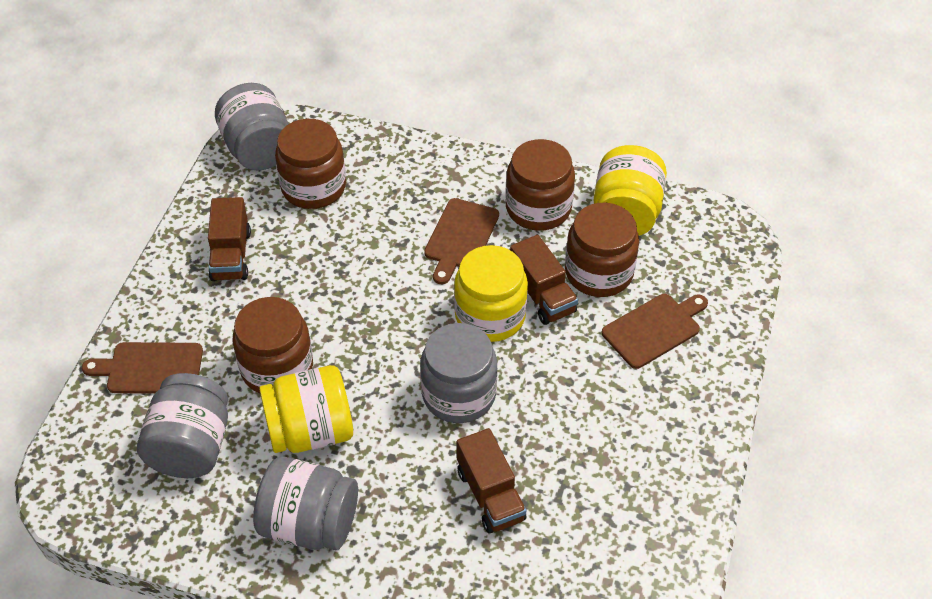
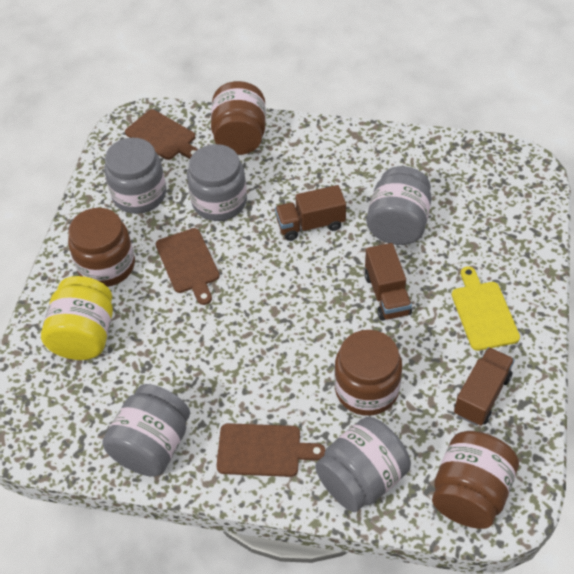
grey jar: [137,373,228,478] [215,83,289,171] [253,456,358,550] [420,323,497,423] = 4 -> [102,384,190,477] [104,138,166,214] [187,144,247,221] [315,417,411,512] [366,166,432,245] = 5
yellow cutting board: none = 0 -> [452,266,520,351] = 1
yellow jar: [259,365,353,453] [454,245,528,342] [594,145,667,236] = 3 -> [41,276,113,360] = 1

